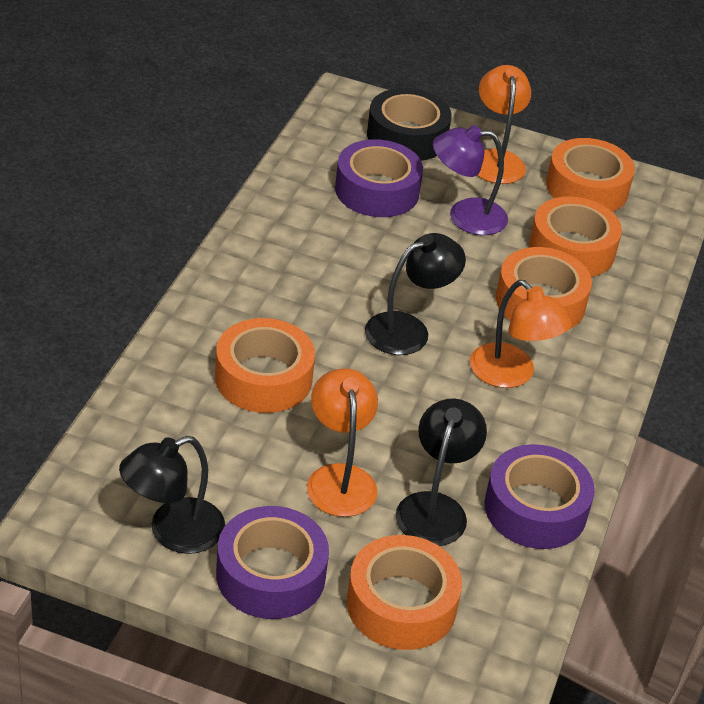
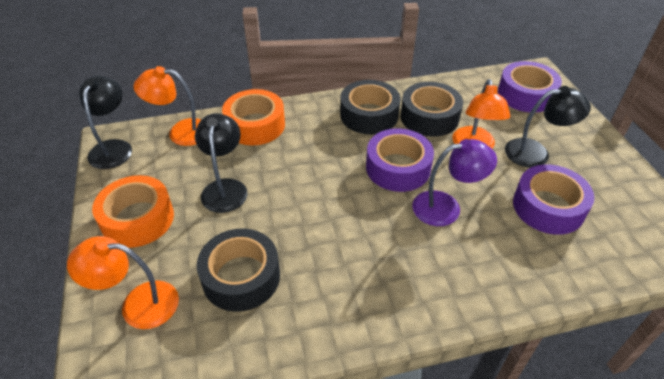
black tape: [367,88,452,161] = 1 -> [197,228,280,312] [340,80,400,134] [400,82,463,137] = 3
orange tape: [215,318,315,413] [347,535,462,650] [496,247,592,329] [529,196,622,277] [546,138,635,212] = 5 -> [92,175,174,248] [222,89,285,146] = 2

